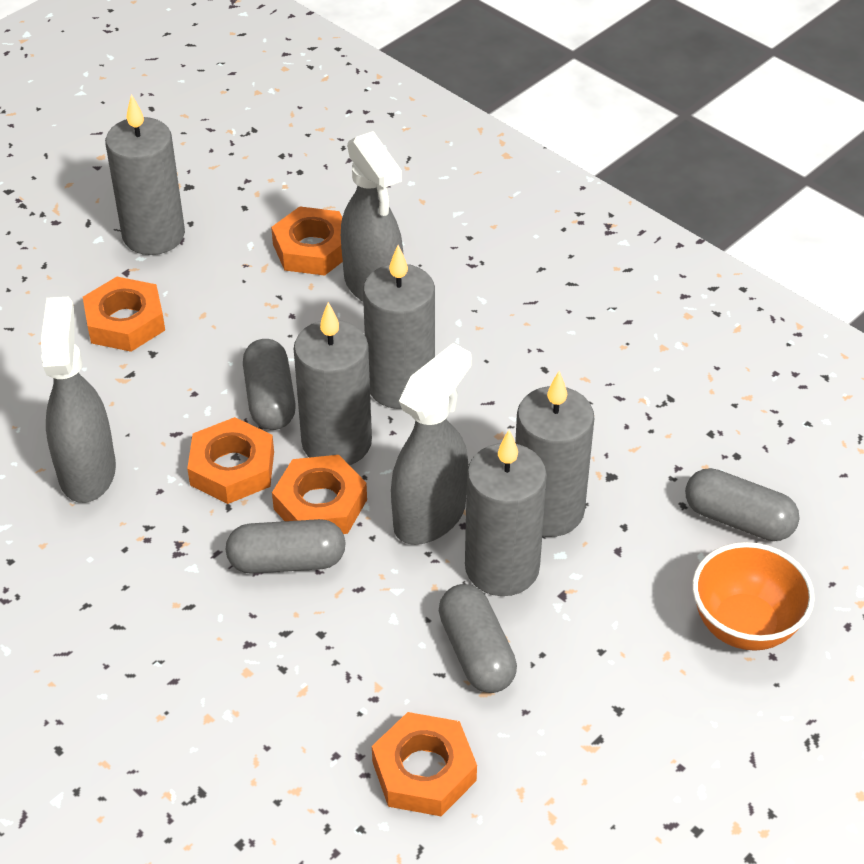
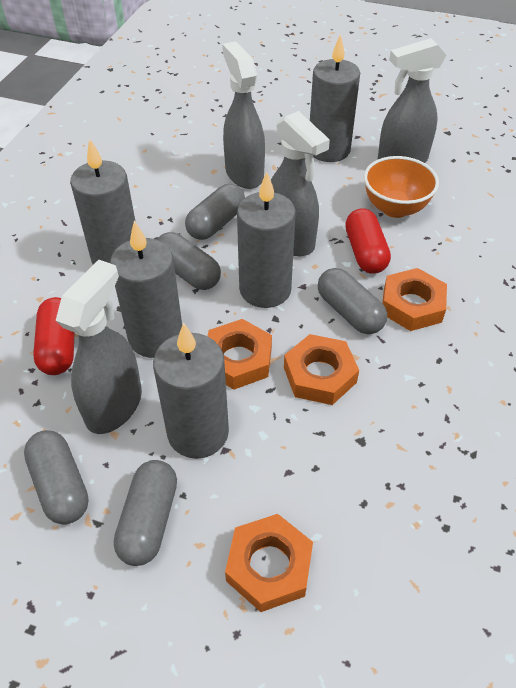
grey capsule: [226,519,346,574] [243,339,296,430] [439,584,517,693] [685,468,800,541] = 4 -> [24,430,89,524] [114,460,177,566] [157,232,221,290] [185,184,245,240] [318,268,387,334] = 5
grey spray bottle: [41,297,116,503] [341,131,403,302] [391,343,472,545] = 3 -> [56,260,142,434] [222,41,265,189] [271,111,330,256] [377,38,446,163] = 4
orange nut: [83,277,165,352] [187,417,274,504] [271,206,343,276] [272,455,367,534] [372,712,477,816] = 5 -> [208,319,272,389] [225,514,313,612] [284,334,359,405] [382,268,447,331] = 4
red capsule: none = 0 -> [33,297,75,375] [345,208,391,274] = 2

